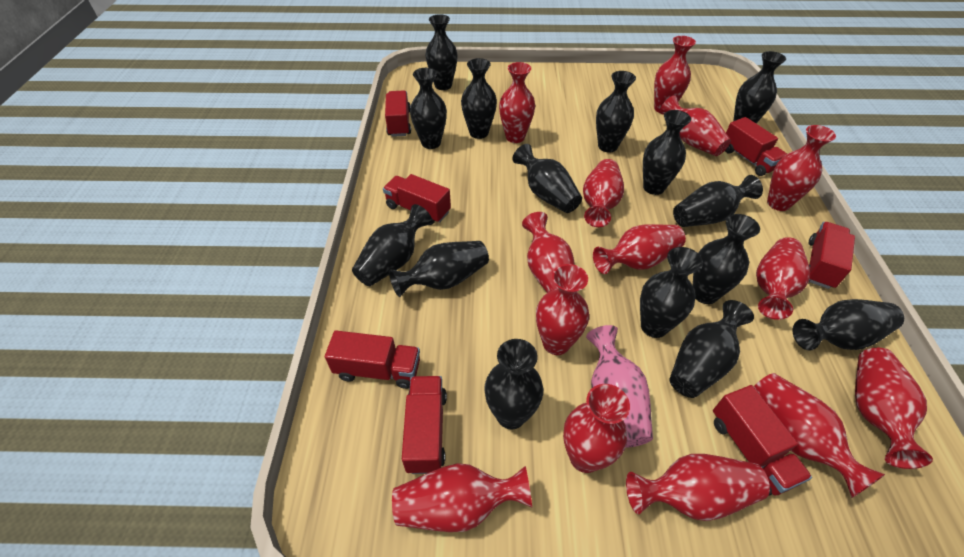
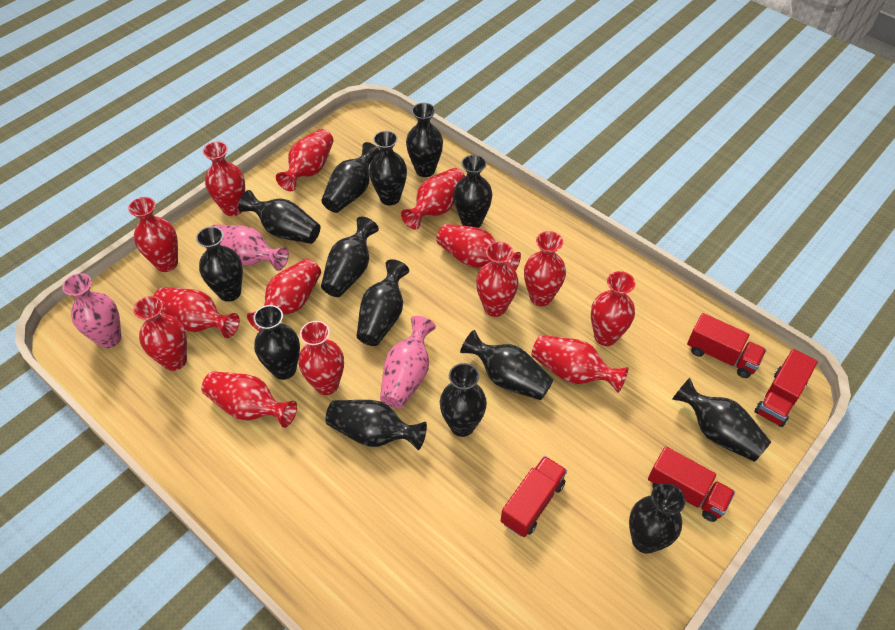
black vase: [352,204,432,286] [389,241,489,297] [410,68,447,149] [425,14,458,90] [461,58,497,139] [484,339,543,429] [512,144,582,213] [596,71,636,153] [640,247,703,338] [643,110,691,195] [669,300,754,398] [673,175,763,227] [692,214,760,304] [733,51,786,123] [793,299,904,351] = 15 -> [196,226,243,302] [238,190,320,244] [254,305,300,380] [321,142,380,213] [321,217,379,297] [325,400,427,450] [357,259,409,346] [369,131,407,205] [406,103,443,177] [440,363,487,437] [453,155,492,228] [460,330,553,400] [629,483,685,554] [672,378,771,462] = 14
pink vase: [586,325,653,447] = 1 -> [62,273,121,348] [212,225,289,271] [380,316,436,409] = 3
red truck: [325,331,420,389] [383,174,451,225] [385,90,411,137] [402,376,447,474] [713,385,812,496] [725,117,787,176] [809,222,855,289] = 7 -> [501,456,567,537] [648,446,735,522] [687,313,766,378] [754,349,818,427] = 4

